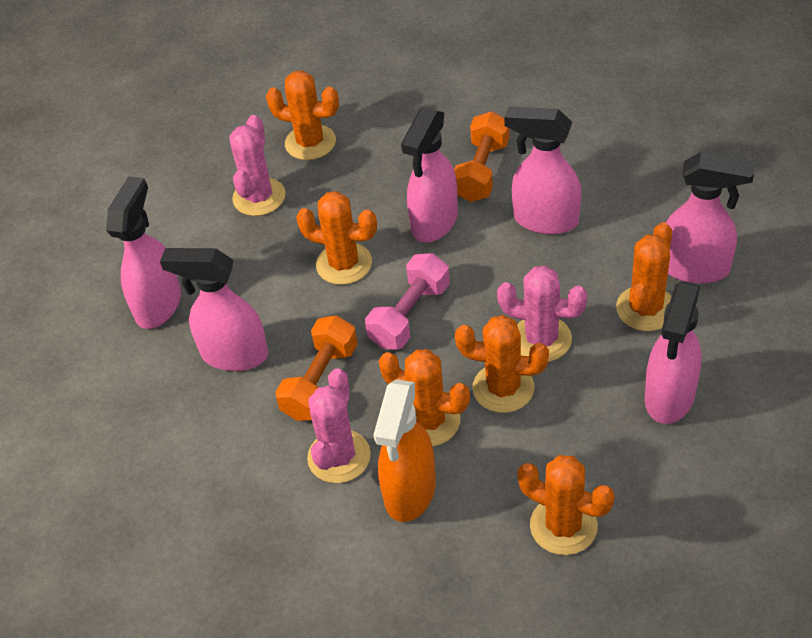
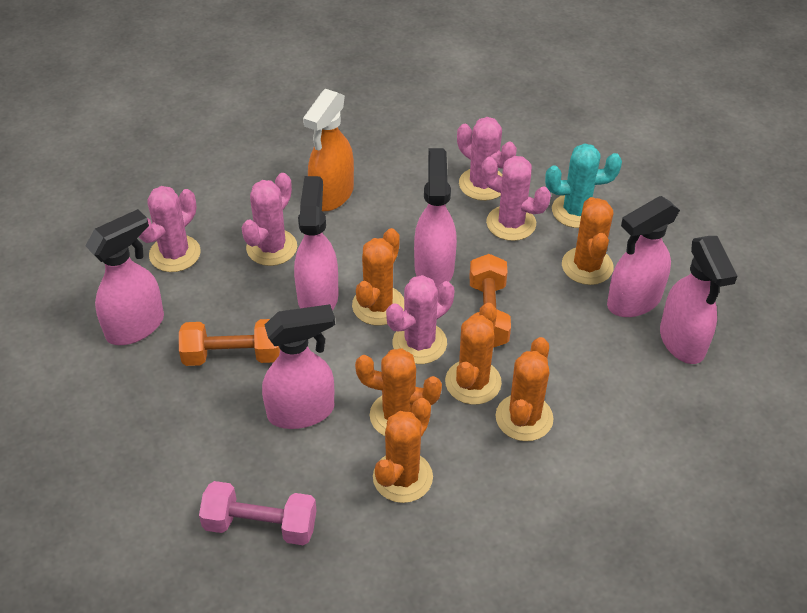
pink cactus: [230,115,286,216] [307,368,371,483] [497,266,588,362] = 3 -> [139,186,201,272] [242,173,297,266] [386,275,454,364] [457,117,517,201] [481,156,551,241] = 5
turquoise cactus: none = 0 -> [545,143,622,228] = 1

